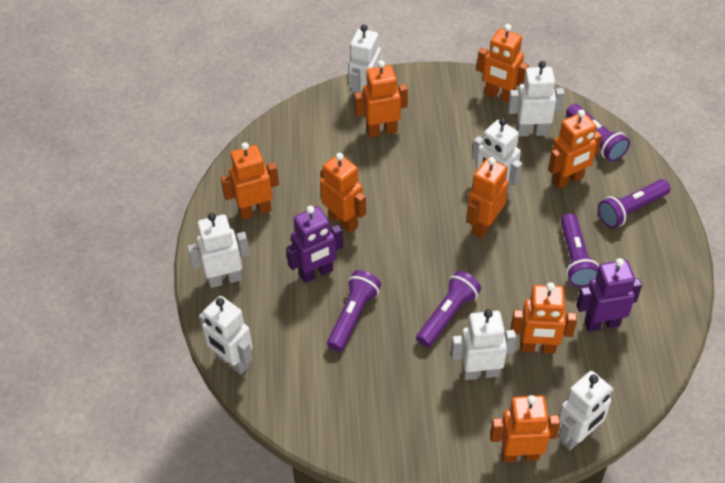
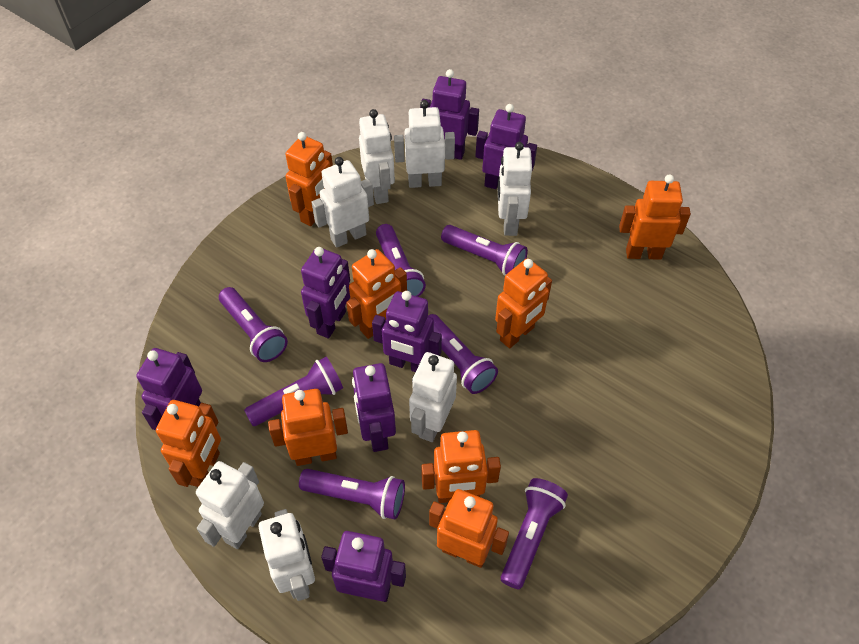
purple flashlight: [327,270,381,352] [416,271,481,347] [561,213,599,287] [566,104,630,162] [598,179,671,228] = 5 -> [219,287,288,362] [244,357,343,426] [299,469,405,520] [376,224,426,297] [428,314,498,394] [441,225,528,276] [501,478,568,589] = 7
purple robot: [286,206,343,283] [576,258,642,332] = 2 -> [136,348,202,430] [301,247,350,338] [321,531,406,602] [352,363,396,452] [372,291,442,372] [420,69,479,160] [475,104,537,189] = 7

